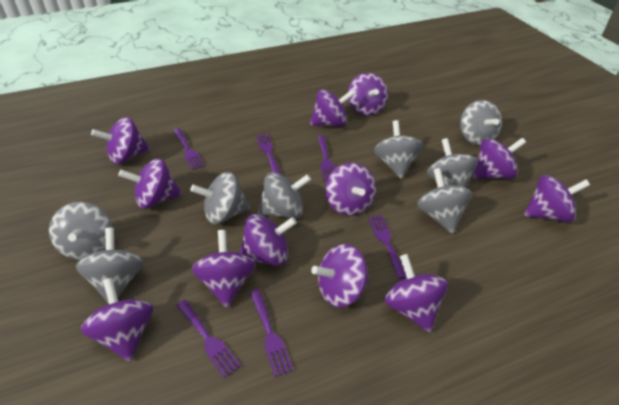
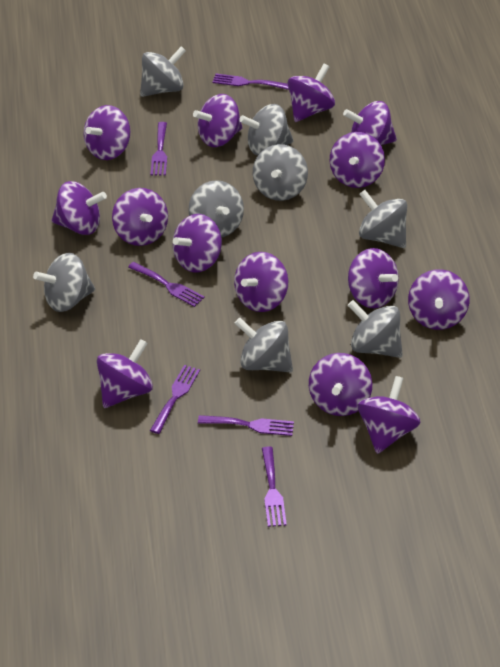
purple spinning top: [81,278,153,362] [91,117,150,164] [118,158,182,209] [192,230,256,308] [240,214,297,266] [310,90,355,127] [311,244,369,308] [325,163,376,216] [348,73,388,116] [385,254,448,332] [473,138,526,179] [524,175,590,223] = 12 -> [52,181,107,235] [84,105,130,160] [97,339,153,408] [112,188,168,246] [173,214,222,273] [193,94,243,147] [234,252,288,312] [288,64,335,122] [309,353,372,416] [329,132,385,188] [343,101,397,145] [348,248,399,308] [358,376,420,454] [408,269,469,330] = 14

